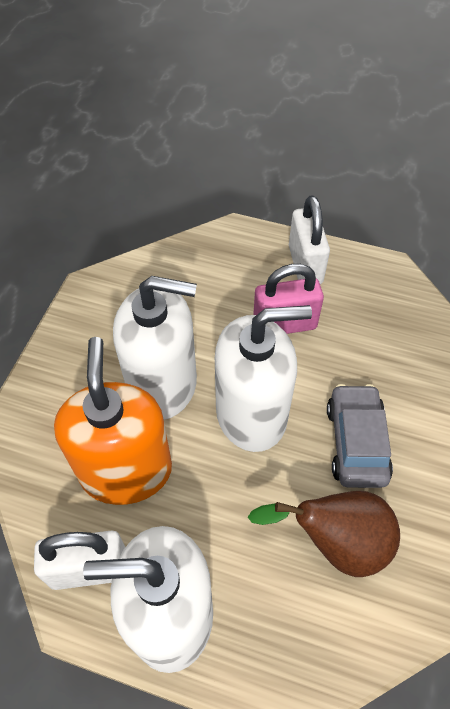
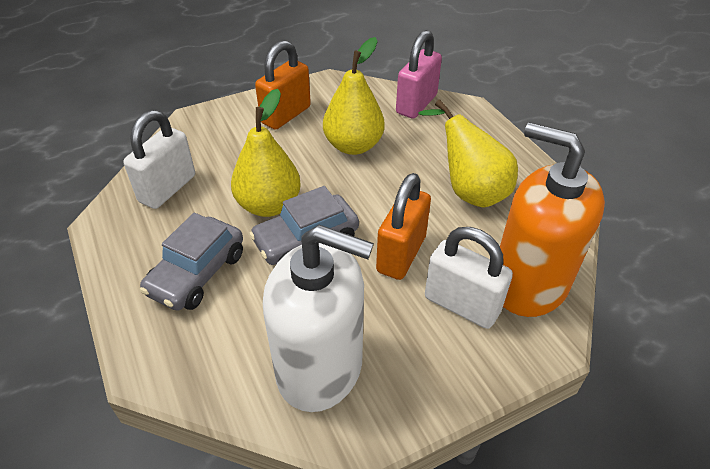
brown pear: [248,491,400,577] = 1 -> none = 0
grey car: [327,384,393,488] = 1 -> [140,213,243,311] [249,186,359,265] = 2
orange padlock: none = 0 -> [255,40,311,130] [376,173,431,280] = 2
white soap dispenser: [83,526,213,673] [113,276,197,420] [215,305,312,452] = 3 -> [263,225,374,412] = 1
yellow pear: none = 0 -> [231,89,301,217] [323,37,384,155] [418,99,518,208] = 3

